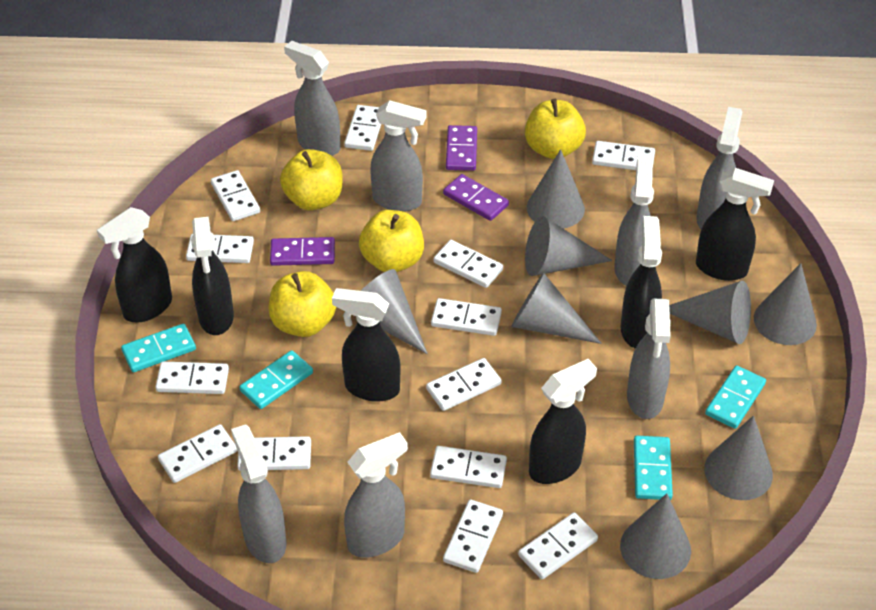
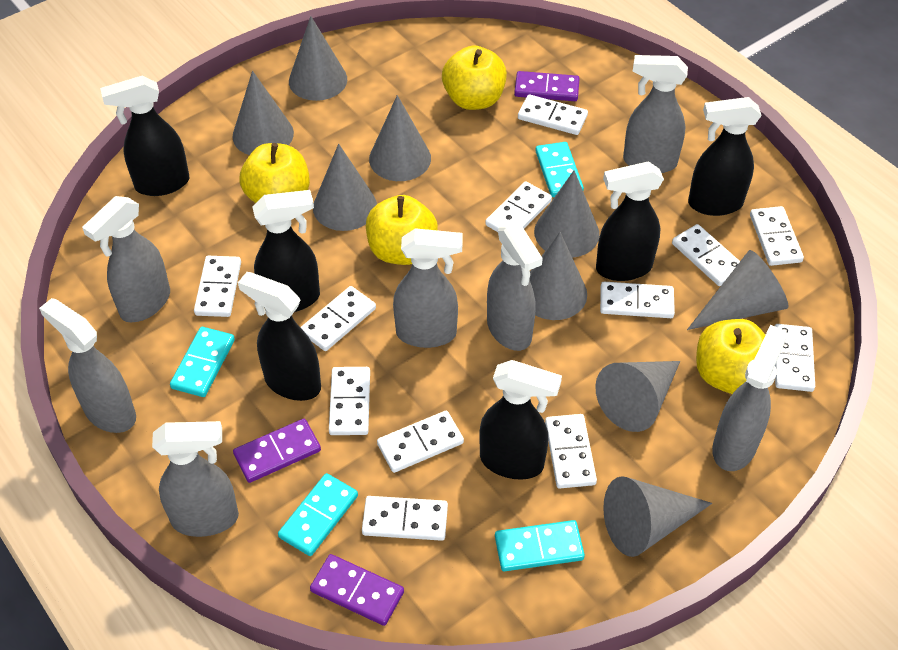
grey cone: [361,269,428,354] [511,273,602,344] [525,216,613,276] [527,149,585,229] [620,494,691,579] [669,281,751,344] [704,415,773,500] [754,263,817,345] = 8 -> [233,71,294,155] [289,16,347,101] [313,144,377,231] [369,95,431,181] [529,232,587,320] [534,170,600,258] [595,361,680,432] [603,476,712,557] [687,250,788,330] = 9
white domino: [155,361,229,394] [158,424,237,483] [186,234,254,263] [211,170,260,221] [237,436,311,471] [344,105,381,151] [426,358,502,411] [430,446,507,488] [431,298,502,336] [434,240,503,288] [443,500,503,573] [518,513,598,579] [592,141,655,170] = 13 -> [194,256,241,317] [300,286,376,351] [329,367,370,435] [362,496,448,541] [377,411,464,473] [485,181,552,232] [518,94,588,135] [545,414,597,488] [600,282,675,318] [672,224,740,286] [750,206,804,266] [775,324,815,392] = 12

